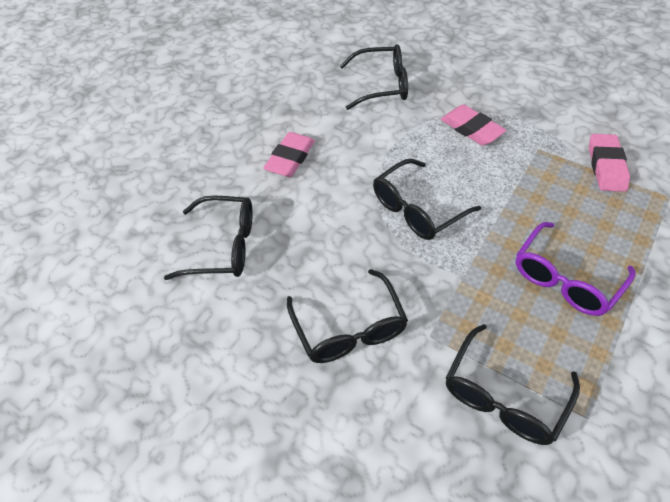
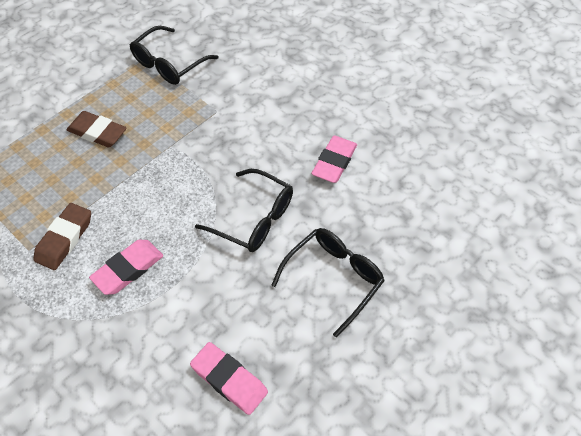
black glasses: [164,196,253,280] [287,269,408,363] [340,44,408,110] [373,159,481,240] [446,324,580,445] = 5 -> [130,26,219,85] [195,169,293,252] [272,228,385,338] = 3
brown eraser: none = 0 -> [34,203,91,270] [67,111,127,148] = 2
purple glasses: [516,222,636,316] = 1 -> none = 0

